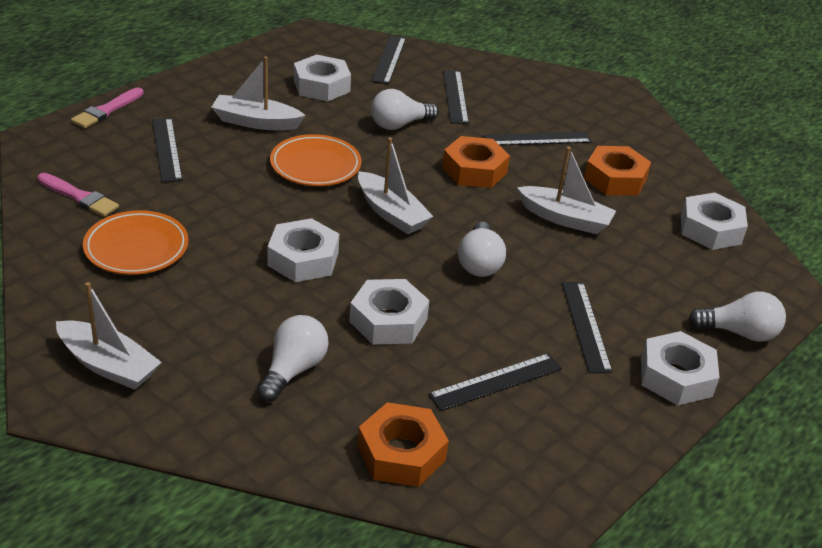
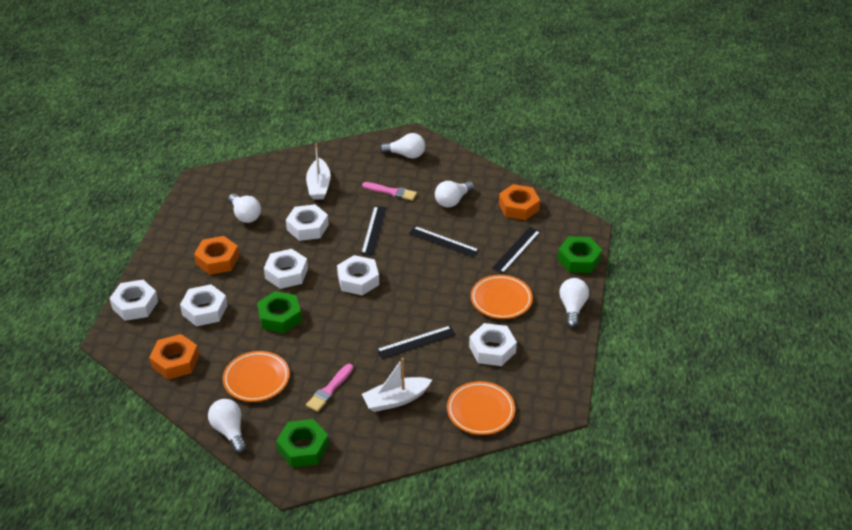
black ruler: [152,118,183,183] [372,36,406,84] [428,353,562,411] [443,70,469,124] [484,132,592,146] [562,282,613,373] = 6 -> [361,206,387,255] [376,326,456,359] [409,226,479,258] [492,227,541,274] = 4
green nut: none = 0 -> [257,291,302,333] [276,419,329,468] [557,237,602,273] = 3
orange plate: [83,210,188,275] [270,134,362,186] = 2 -> [223,351,290,402] [447,381,515,435] [471,275,533,319] = 3
white boat: [56,282,162,390] [211,56,306,130] [358,138,434,234] [517,147,616,234] = 4 -> [306,143,331,200] [362,358,432,412] = 2
white light bulb: [257,315,328,402] [371,89,439,130] [458,222,506,277] [688,292,786,342] = 4 -> [208,399,247,453] [228,194,261,223] [380,133,425,159] [435,181,474,207] [559,278,589,328] = 5
white nut: [268,218,339,282] [294,55,351,101] [349,279,430,345] [641,331,720,406] [681,192,748,250] = 5 -> [109,280,158,321] [180,284,228,326] [264,249,308,289] [286,204,329,241] [337,255,379,295] [469,323,517,366] = 6

